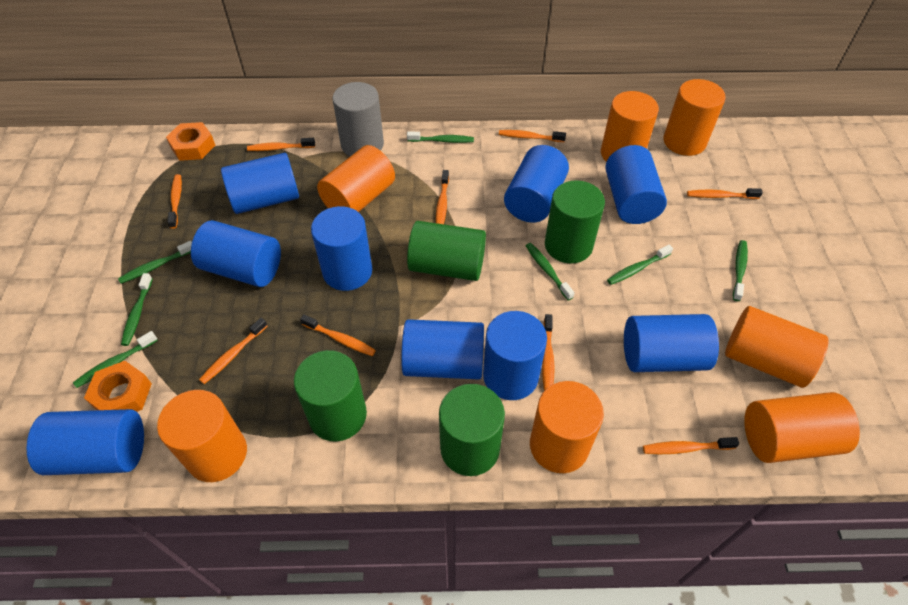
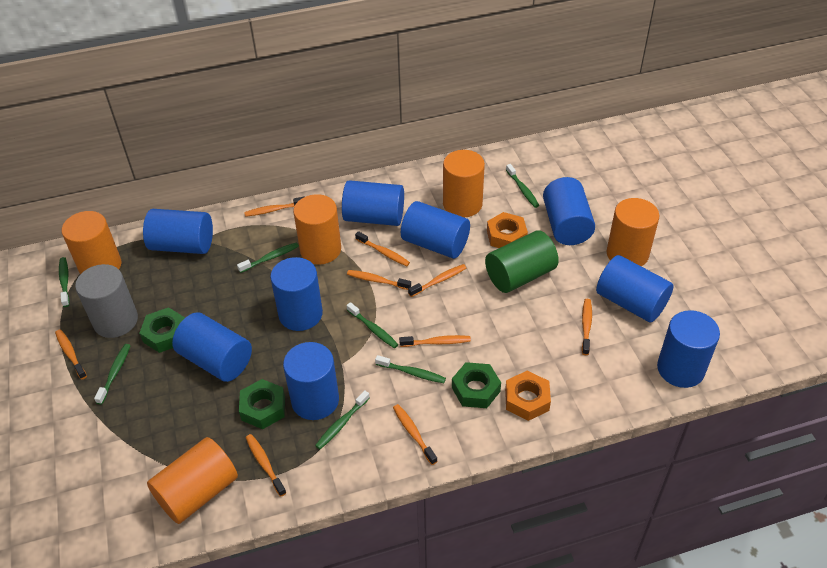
green cylinder: [294,350,367,442] [407,221,486,281] [439,384,505,476] [545,180,605,264] = 4 -> [485,230,559,293] = 1
green nut: none = 0 -> [139,307,185,353] [239,379,285,429] [452,362,501,408] = 3
orange cylinder: [157,390,247,482] [317,145,395,212] [530,381,604,473] [601,91,659,162] [663,79,726,156] [725,306,829,388] [744,392,860,463] = 7 -> [62,211,121,274] [147,437,238,524] [293,194,341,264] [443,150,485,218] [607,198,660,266] = 5

